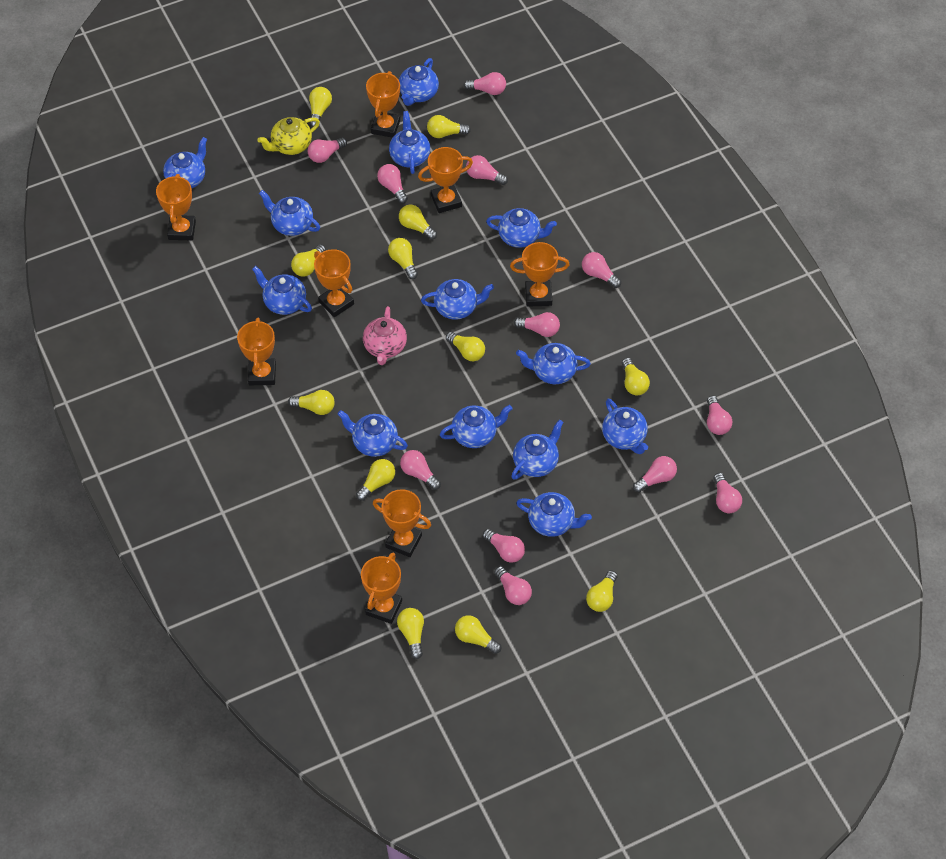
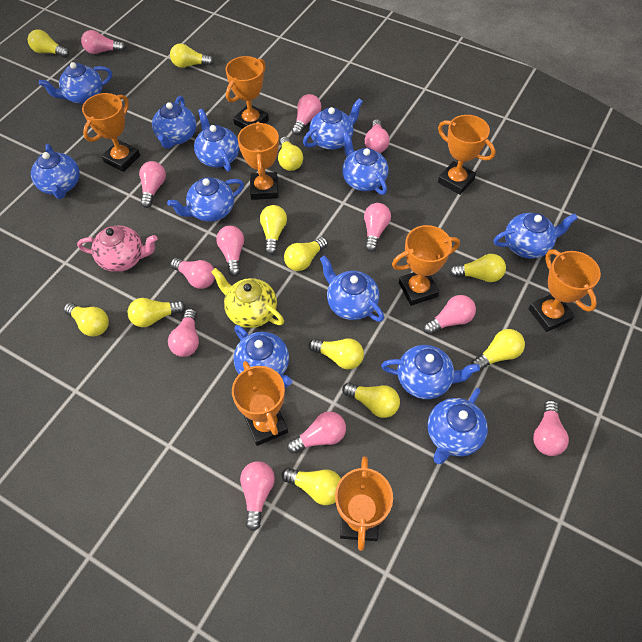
blue teapot: [163,137,207,189] [252,266,312,315] [259,190,320,236] [338,410,408,457] [389,111,430,174] [399,58,439,106] [421,279,494,319] [440,405,513,448] [486,208,557,248] [511,420,564,480] [516,343,591,384] [516,492,592,537] [602,399,648,454] = 13 -> [31,144,80,199] [39,62,112,104] [152,96,197,149] [167,177,244,222] [194,109,239,172] [234,325,292,388] [303,98,363,150] [320,255,384,322] [342,132,389,195] [381,345,480,399] [428,388,488,464] [494,213,578,259] = 12

